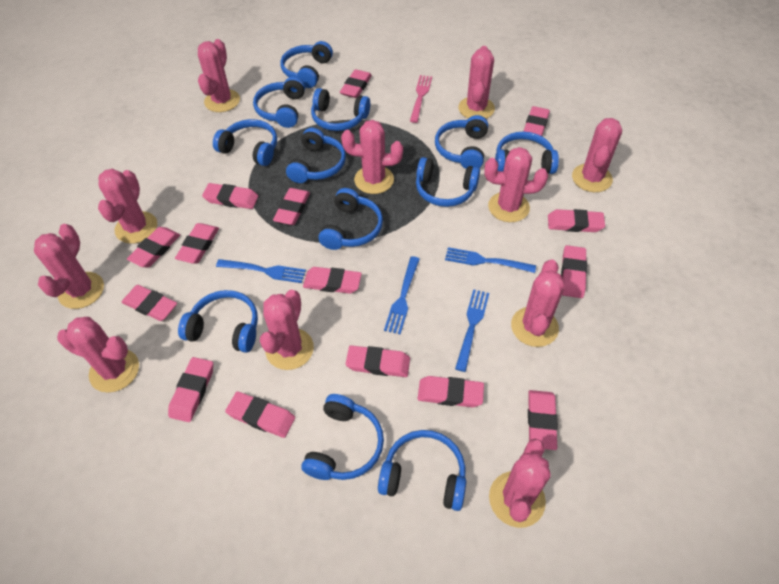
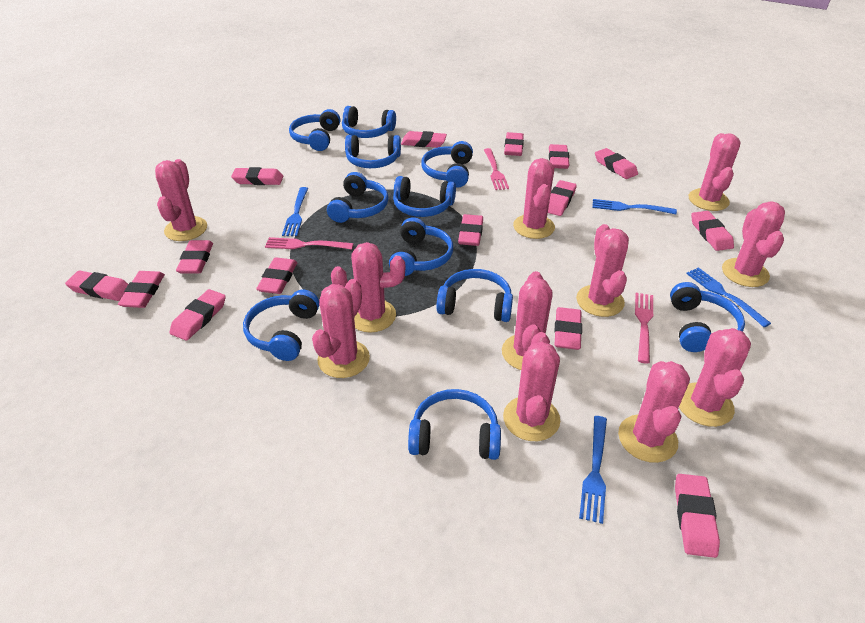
blue headphones: [178,290,258,353] [213,119,277,166] [253,76,305,128] [281,41,333,88] [286,128,346,183] [301,394,384,480] [311,88,370,131] [319,188,383,250] [378,430,466,511] [416,157,480,207] [435,115,488,169] [495,132,559,174] = 12 -> [243,290,319,361] [289,109,340,151] [327,172,389,223] [342,106,396,138] [345,135,401,168] [389,217,453,276] [393,176,456,217] [408,389,501,460] [421,141,473,188] [437,269,513,322] [670,282,745,352] = 11
pink fork: [410,75,432,123] = 1 -> [265,237,354,249] [484,148,509,190] [635,293,653,364] = 3

